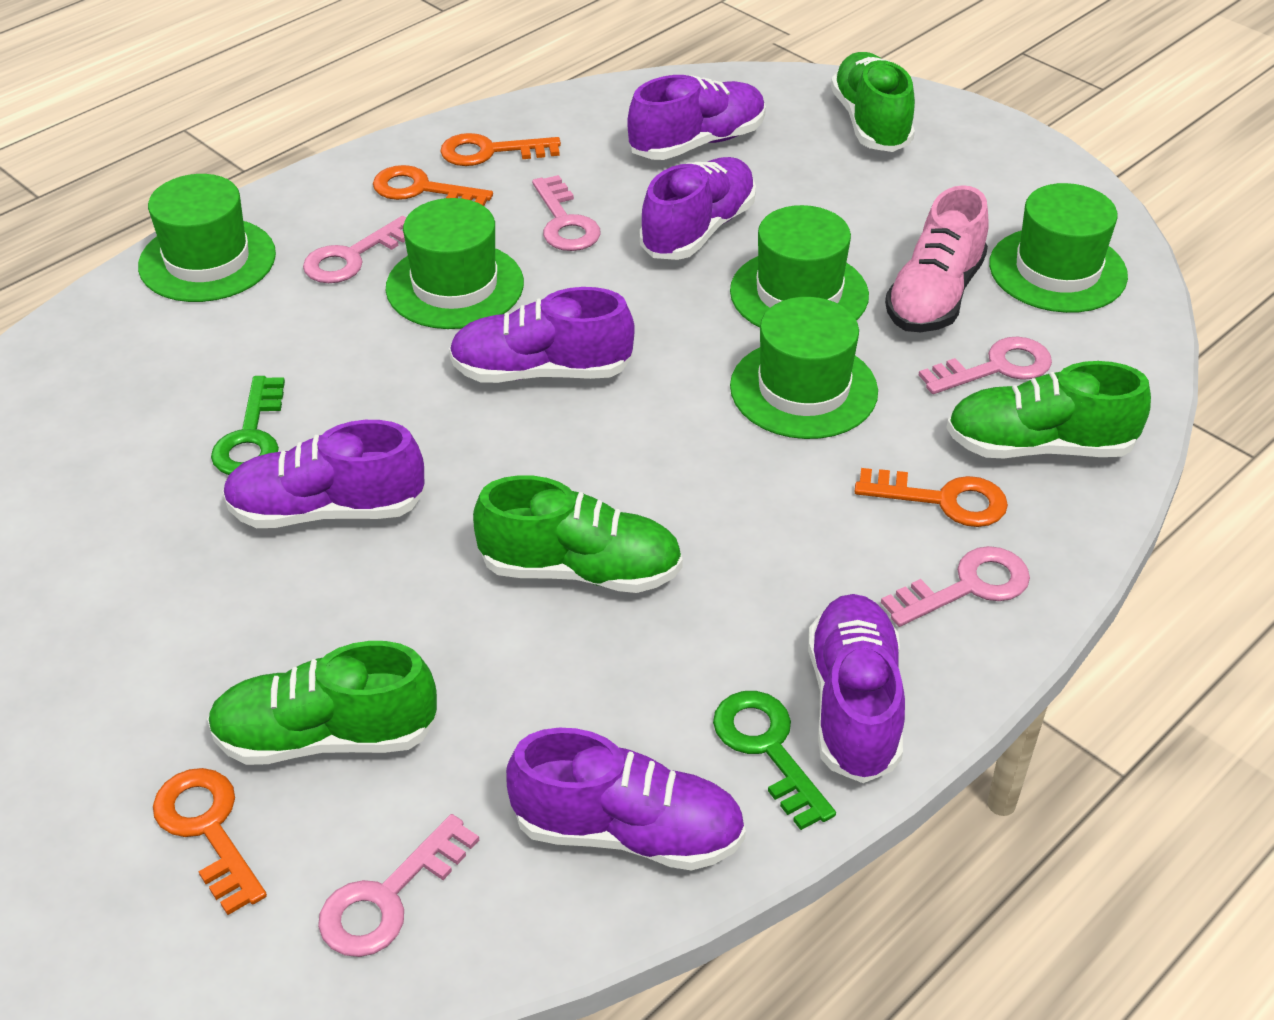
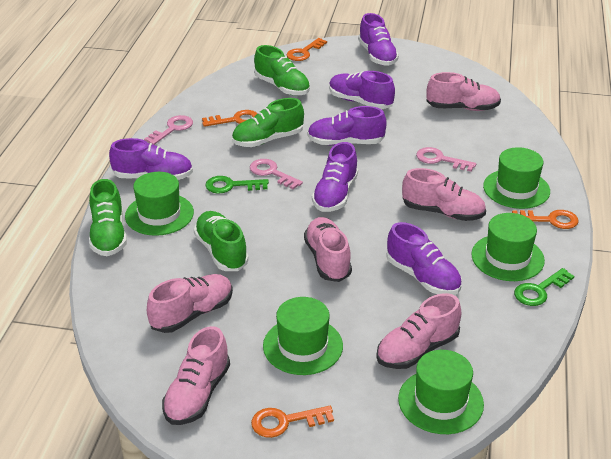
pink key: [303,216,406,283] [318,814,479,957] [532,175,601,251] [881,546,1030,627] [919,337,1052,394] = 5 -> [144,115,193,145] [250,159,303,189] [416,147,476,172] = 3
pink shoe: [885,185,989,332] = 1 -> [147,274,233,333] [162,326,230,425] [304,217,352,282] [376,293,461,369] [402,168,486,221] [427,72,501,111] = 6

